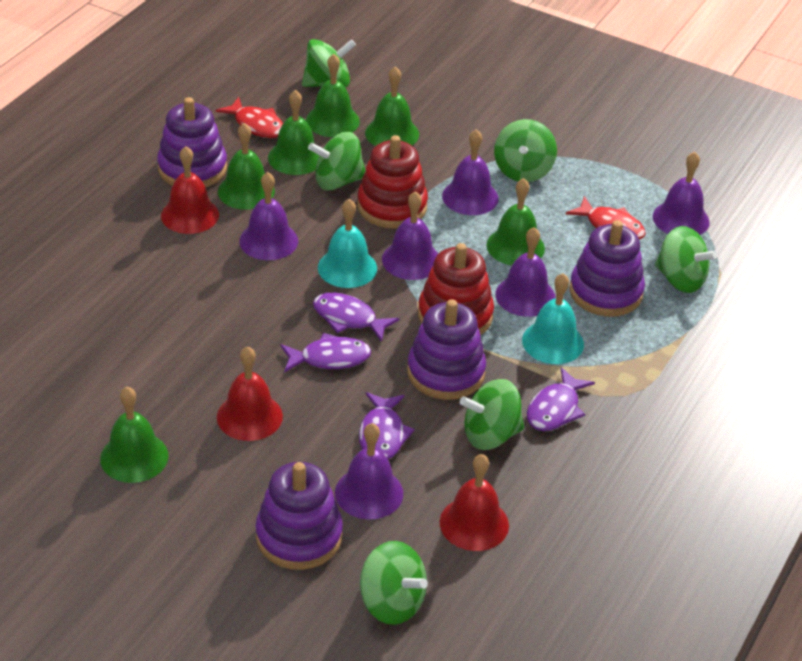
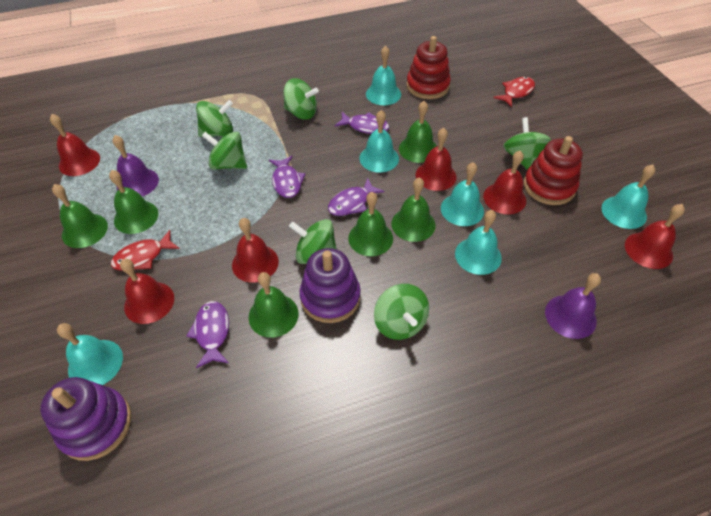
purple bell: [239,172,298,260] [335,423,403,519] [382,191,438,280] [442,129,499,215] [495,227,555,317] [653,152,710,235] = 6 -> [112,135,159,196] [545,273,601,339] = 2
purple stacking toy: [157,97,227,187] [255,462,343,570] [407,299,486,400] [569,220,645,317] = 4 -> [40,377,131,461] [299,248,361,323] = 2
red bell: [161,146,219,234] [217,346,283,441] [440,454,509,551] = 3 -> [50,114,100,176] [120,259,174,324] [232,218,279,283] [416,128,457,191] [483,151,526,214] [625,204,685,269] = 6
turquoise bell: [318,199,377,288] [522,273,584,364] = 2 -> [57,323,123,385] [359,110,399,173] [366,46,401,105] [441,162,484,226] [455,210,502,275] [602,165,655,229] = 6

